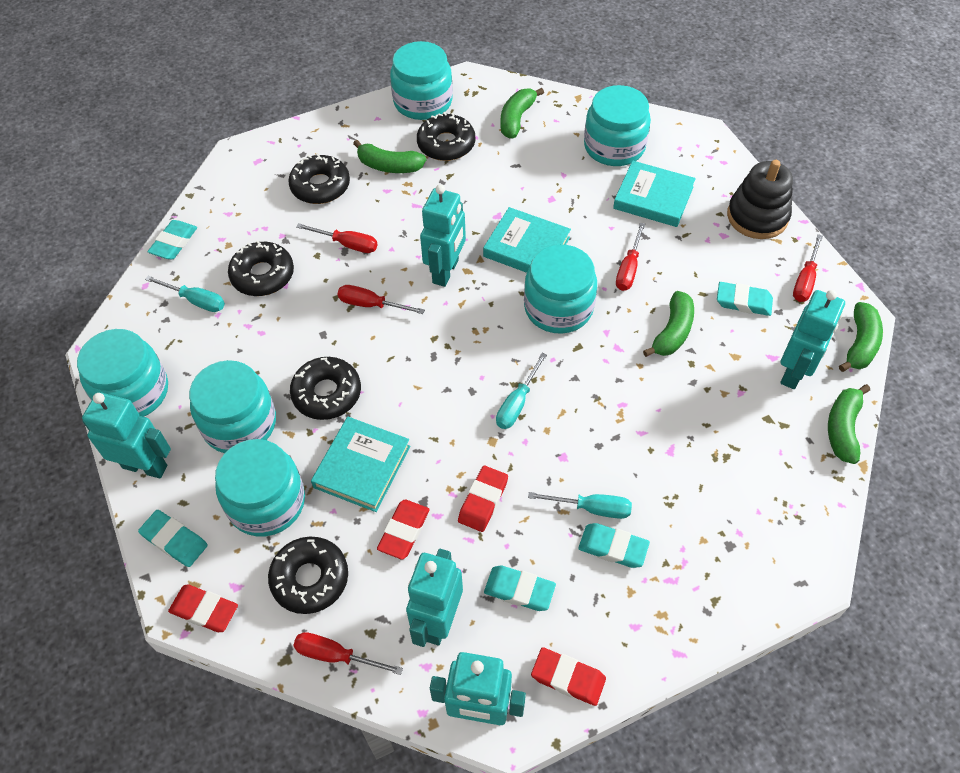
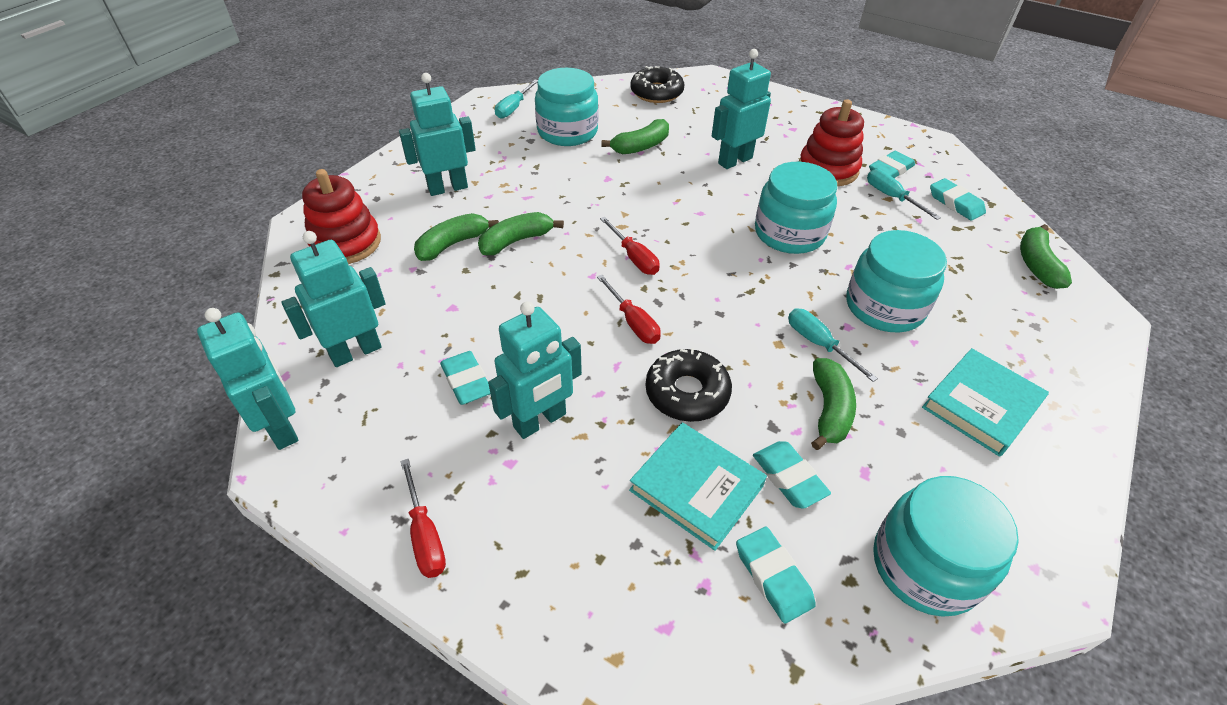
black donut: [228,240,294,296] [268,536,348,614] [288,153,350,204] [290,357,361,420] [417,112,475,161] = 5 -> [630,66,684,103] [645,348,732,422] = 2
black stacking toy: [727,160,793,239] = 1 -> none = 0
red eraser: [168,584,238,632] [377,499,430,559] [458,466,508,532] [531,647,606,706] = 4 -> none = 0
red screwdriver: [293,632,403,675] [296,223,378,253] [338,285,425,314] [616,223,645,291] [793,234,823,302] = 5 -> [400,459,446,578] [597,275,661,344] [600,217,659,275] = 3
red stacking toy: none = 0 -> [302,169,381,264] [799,99,864,186] = 2
turquoise book: [311,417,410,512] [483,207,571,273] [613,161,696,227] = 3 -> [629,423,767,551] [922,348,1049,457] = 2
turquoise jar: [77,329,168,417] [189,360,276,453] [215,439,305,537] [390,41,453,120] [524,245,597,334] [584,85,651,166] = 6 -> [535,68,598,146] [755,162,837,254] [846,230,947,333] [873,476,1019,617] = 4

